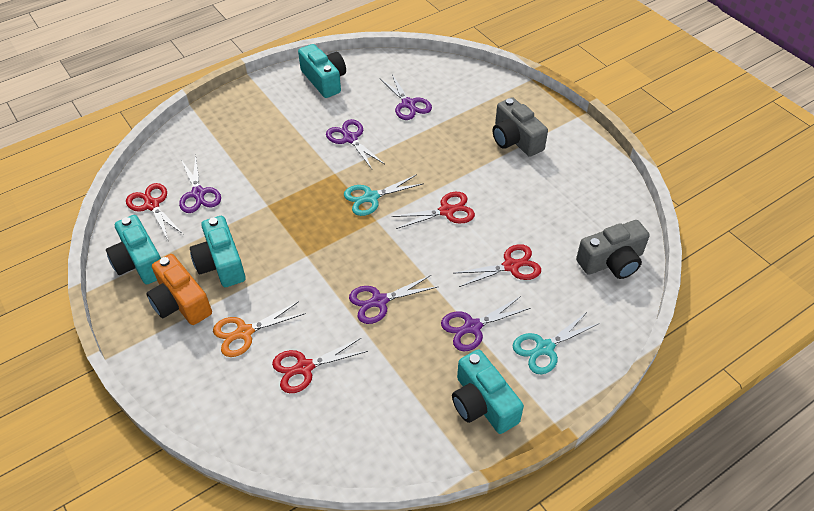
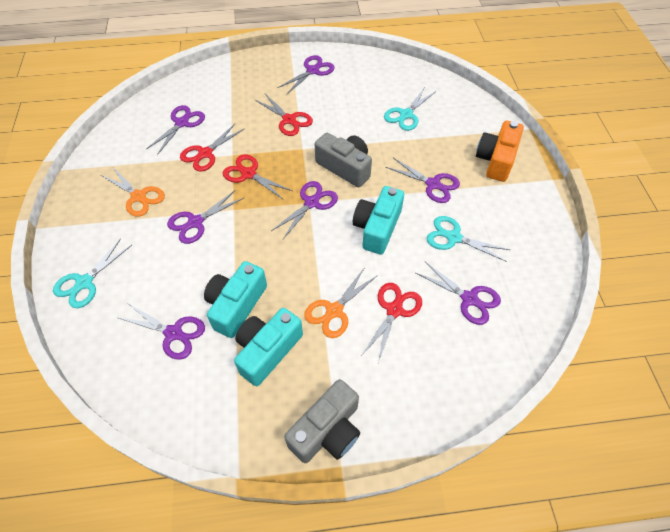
orange scissors: [213,301,306,357] = 1 -> [101,166,165,217] [304,267,378,338] = 2
purple scissors: [179,155,221,213] [326,119,384,169] [349,275,439,324] [380,74,432,120] [441,296,531,351] = 5 -> [117,304,205,360] [146,105,205,155] [167,190,244,244] [271,181,338,239] [278,55,335,94] [386,158,460,203] [416,262,501,325] = 7
turquoise camera: [106,215,161,284] [190,216,246,287] [298,44,346,98] [452,349,524,434] = 4 -> [204,261,267,338] [234,308,303,386] [353,186,404,255] = 3
turquoise scissors: [344,174,424,216] [513,312,600,375] = 2 -> [53,239,132,308] [384,87,436,131] [427,216,510,262] = 3

